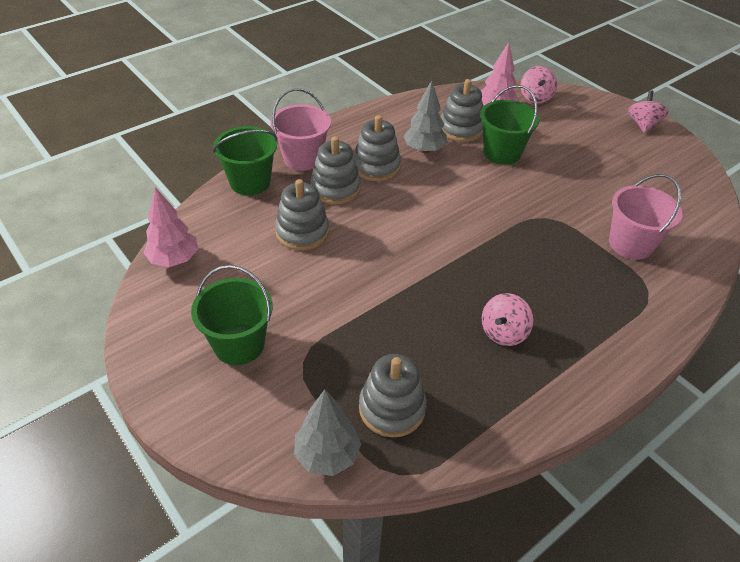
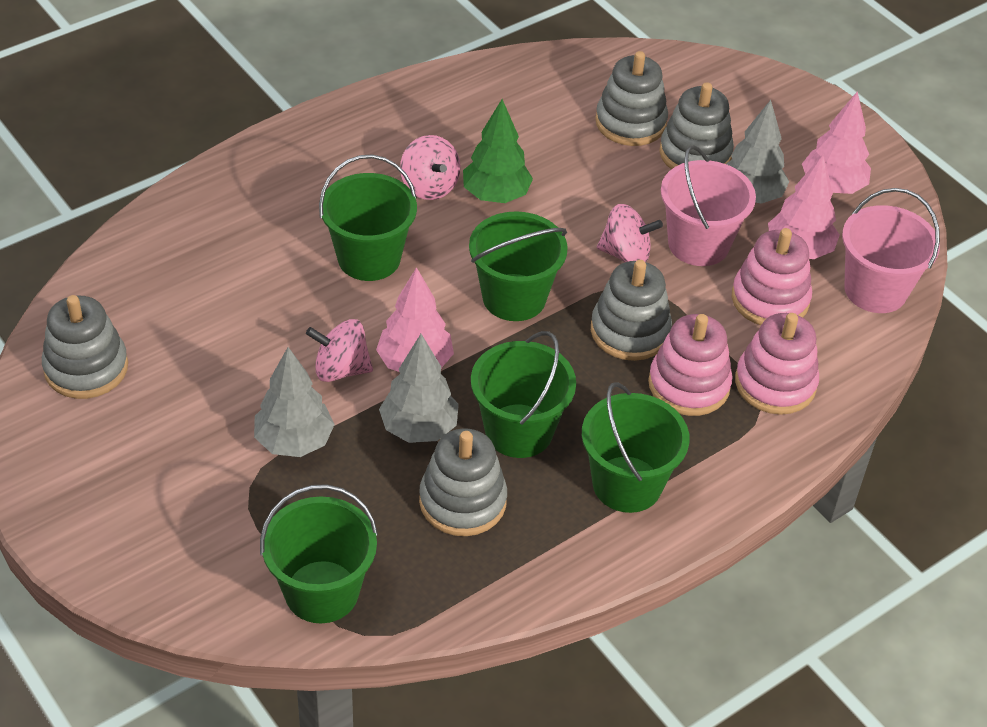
green bucket: [191,265,273,365] [213,126,278,195] [480,85,540,165] = 3 -> [260,484,378,623] [319,155,417,281] [469,211,568,321] [471,331,576,458] [582,382,690,513] = 5
green tree: none = 0 -> [463,99,533,203] = 1
grey tree: [294,389,361,476] [403,80,447,153] = 2 -> [254,347,335,457] [379,334,459,443] [726,100,789,204] = 3
pink stacking toy: none = 0 -> [648,314,732,416] [732,228,812,325] [735,313,819,415] = 3
pink tree: [144,187,198,267] [481,42,519,105] = 2 -> [376,267,454,372] [768,155,840,259] [802,91,871,194] = 3

